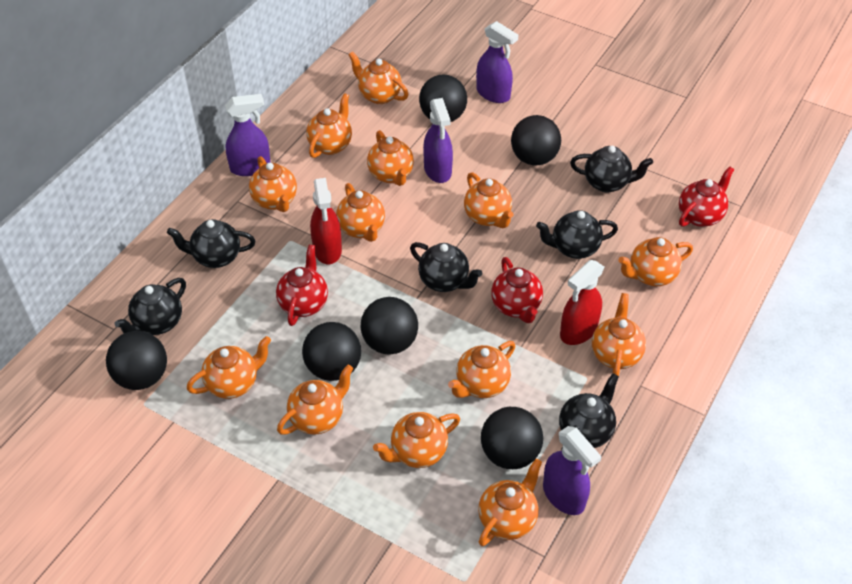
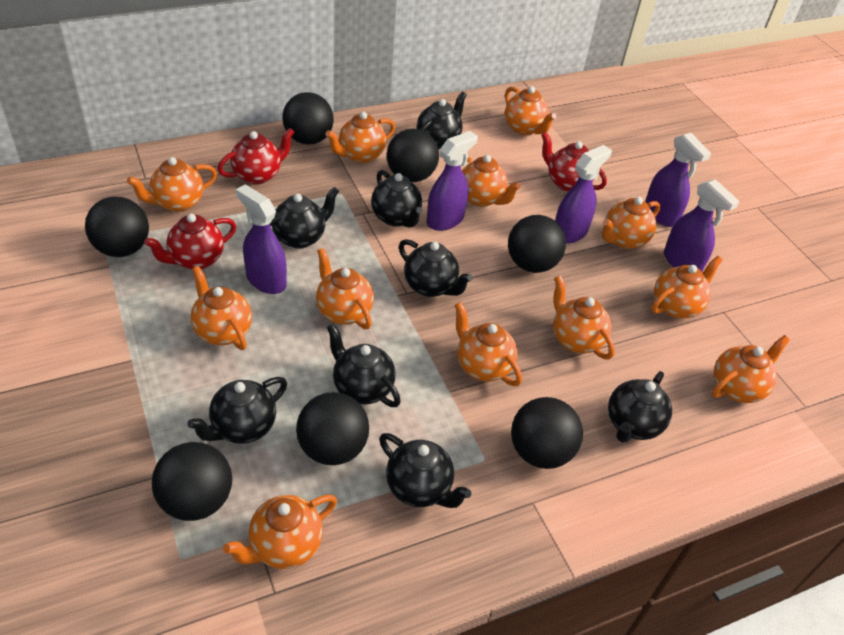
black ball: [106,331,167,390] [302,322,361,381] [361,297,418,355] [419,74,467,122] [481,407,543,469] [511,115,561,166] = 6 -> [85,197,149,257] [152,442,232,521] [282,92,334,145] [296,392,369,465] [387,129,439,182] [508,215,566,273] [511,397,583,469] = 7
black teapot: [115,278,186,335] [167,219,256,268] [410,242,482,292] [536,210,618,259] [559,373,619,450] [570,146,653,193] = 6 -> [187,377,287,444] [270,187,339,249] [327,324,401,407] [371,170,422,228] [379,433,472,508] [399,239,473,297] [417,91,467,149] [608,371,672,443] = 8
orange teapot: [187,336,271,399] [249,156,297,212] [277,365,353,435] [306,93,352,158] [336,183,385,242] [348,51,408,104] [367,130,414,186] [373,412,460,468] [448,341,516,398] [464,172,513,228] [478,459,542,546] [592,293,646,376] [619,237,693,286] = 13 -> [127,157,217,212] [190,266,252,350] [223,495,337,569] [316,248,374,329] [325,112,395,163] [455,302,522,386] [462,155,521,207] [505,86,556,135] [553,276,615,359] [602,197,660,249] [651,256,722,318] [712,335,790,403] = 12
purple spray bottle: [225,94,271,176] [423,98,453,183] [476,21,518,103] [543,426,602,515] = 4 -> [236,185,287,294] [427,131,478,231] [555,145,612,244] [645,133,711,227] [664,179,740,272] = 5
red spray bottle: [310,178,342,264] [560,260,604,345] = 2 -> none = 0

